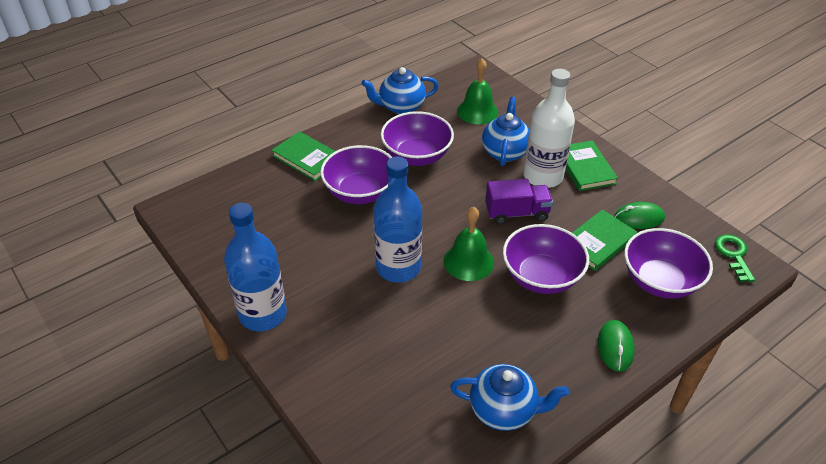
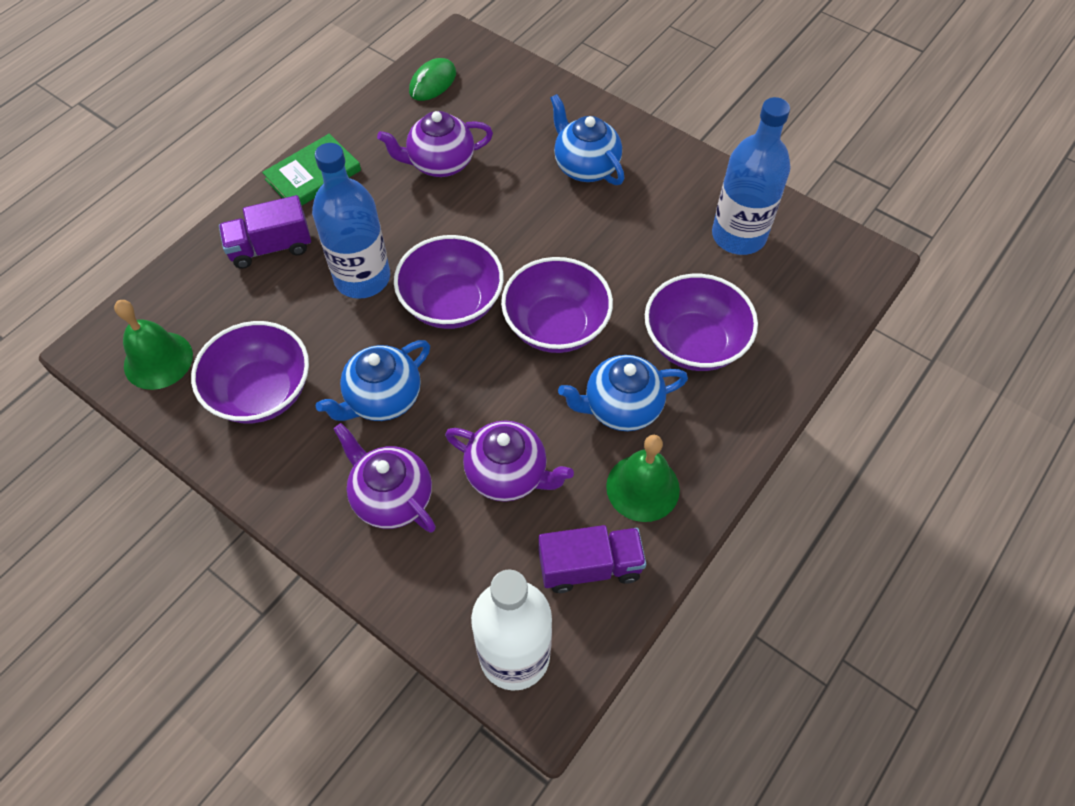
green book: [272,131,335,181] [566,140,618,191] [572,209,637,271] = 3 -> [262,134,361,205] = 1
green key: [715,234,755,282] = 1 -> none = 0
green mouse: [598,320,635,372] [614,202,665,229] = 2 -> [409,58,456,101] = 1
purple teapot: none = 0 -> [334,423,436,533] [377,111,493,177] [445,421,574,502] = 3
purple truck: [485,179,553,225] = 1 -> [219,195,311,269] [539,525,646,593] = 2

